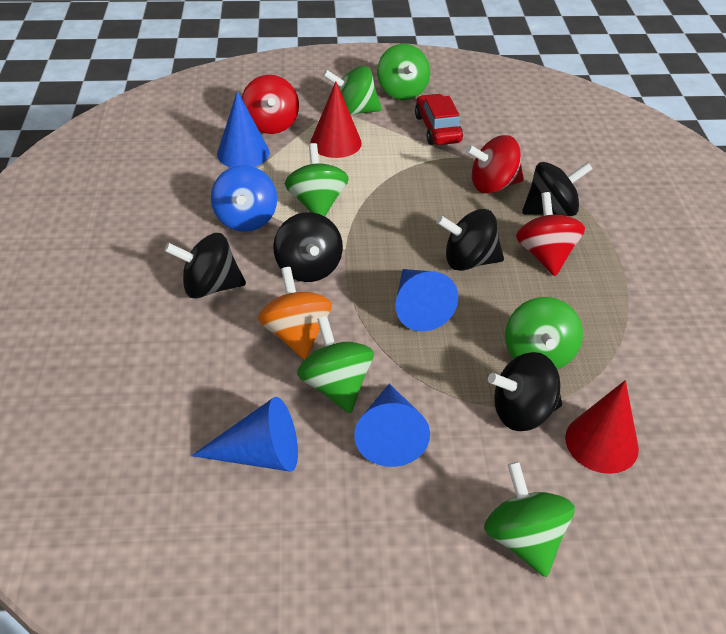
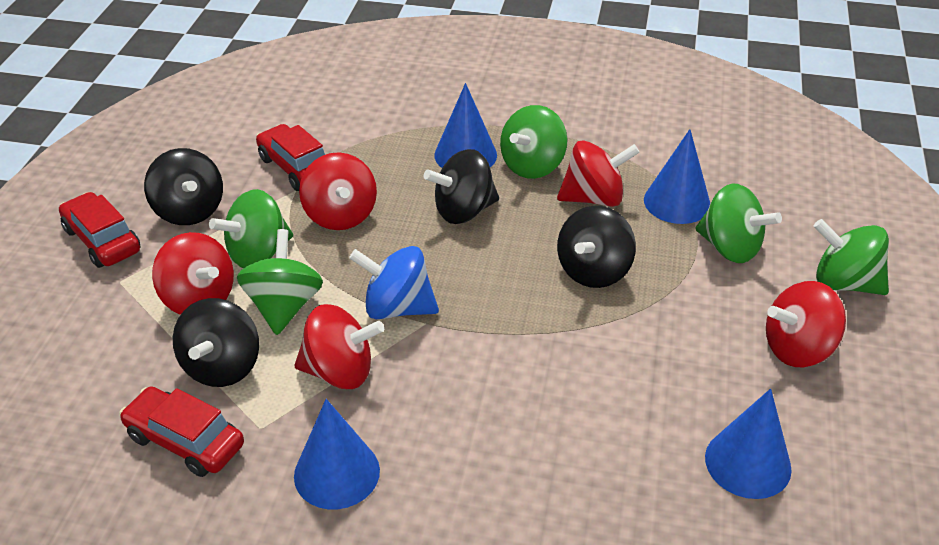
black spinning top: [164,233,246,299] [273,212,343,282] [436,209,504,271] [488,352,562,431] [522,162,592,216] = 5 -> [144,148,223,225] [173,298,259,387] [424,149,499,224] [557,206,636,288] = 4
green spinning top: [284,143,348,216] [297,316,374,413] [323,66,382,115] [377,44,430,100] [484,462,575,577] [505,297,583,370] = 6 -> [209,189,293,268] [237,229,323,335] [500,105,568,179] [695,183,782,263] [814,219,889,295] = 5
orange spinning top: [258,267,332,359] = 1 -> none = 0
red car: [415,94,463,145] = 1 -> [59,192,141,268] [119,386,244,477] [256,124,325,191] = 3
red cone: [310,81,362,158] [565,380,639,474] = 2 -> none = 0
red spinning top: [242,75,299,134] [466,135,524,194] [516,192,585,276] = 3 -> [152,232,234,315] [294,304,384,389] [299,152,377,230] [557,140,640,207] [766,281,846,367] = 5

